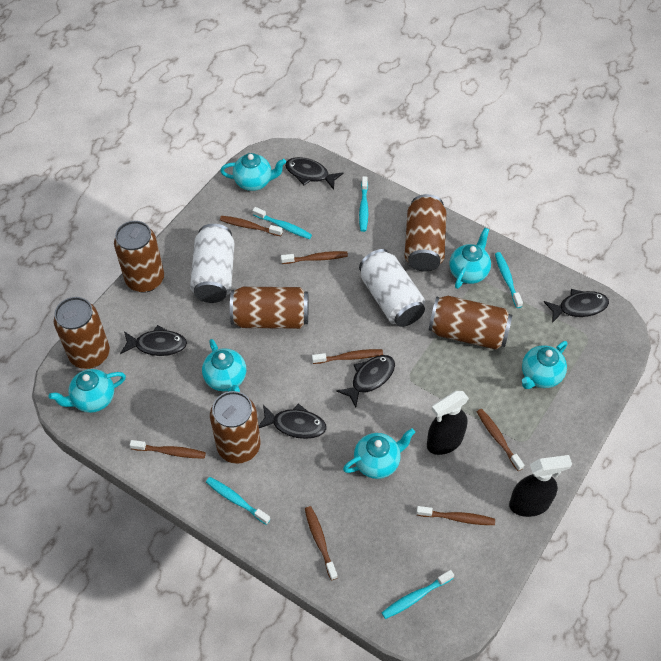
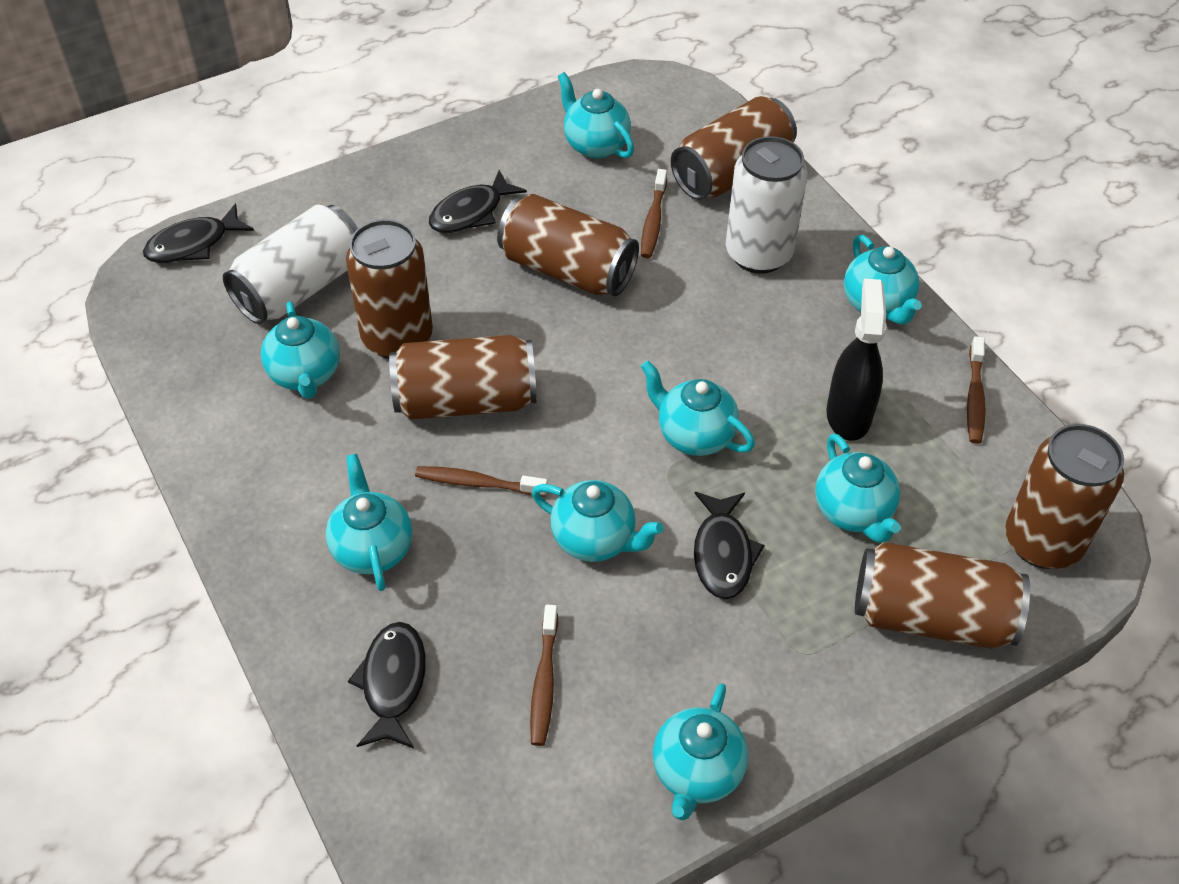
black fish: [120,325,187,356] [259,404,327,439] [285,157,344,190] [336,355,395,407] [544,289,609,323] = 5 -> [143,203,254,263] [348,622,426,748] [429,170,527,233] [694,492,765,599] = 4
black spray bottle: [427,391,469,455] [509,455,572,517] = 2 -> [826,279,887,441] = 1
brown toothbrush: [130,440,206,459] [220,216,283,236] [281,251,348,264] [305,506,338,580] [312,349,383,364] [416,506,495,525] [477,409,524,471] = 7 -> [415,466,548,497] [530,604,558,746] [641,169,667,258] [967,336,986,444] = 4
turquoise teapot: [49,369,126,413] [202,339,246,392] [220,153,286,191] [343,428,415,479] [449,228,491,289] [522,341,568,389] = 6 -> [261,301,340,399] [326,454,412,591] [532,480,663,562] [558,72,634,159] [641,361,755,456] [653,683,748,820] [815,434,901,543] [844,235,922,325] = 8
turquoise toothbrush: [206,477,270,525] [252,207,312,239] [359,177,368,232] [382,570,454,619] [495,252,523,308] = 5 -> none = 0

